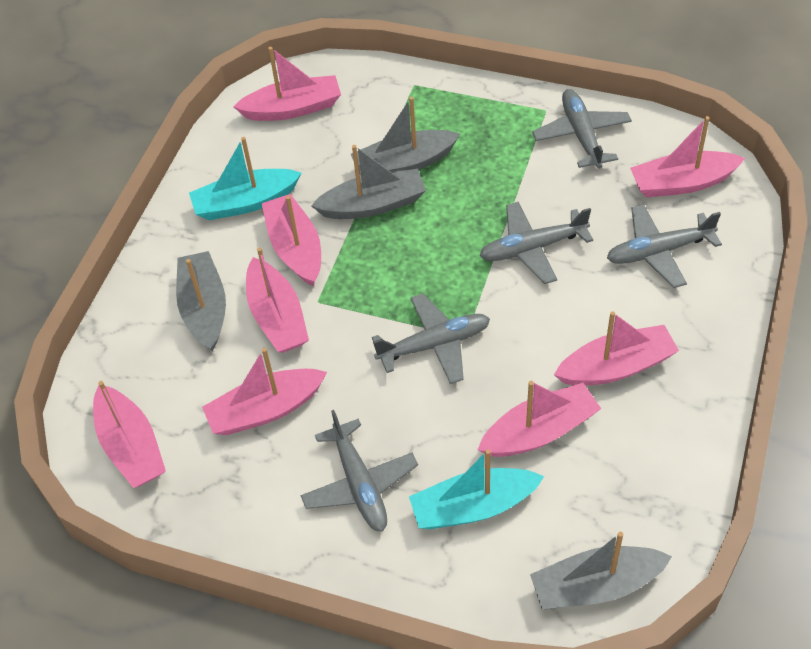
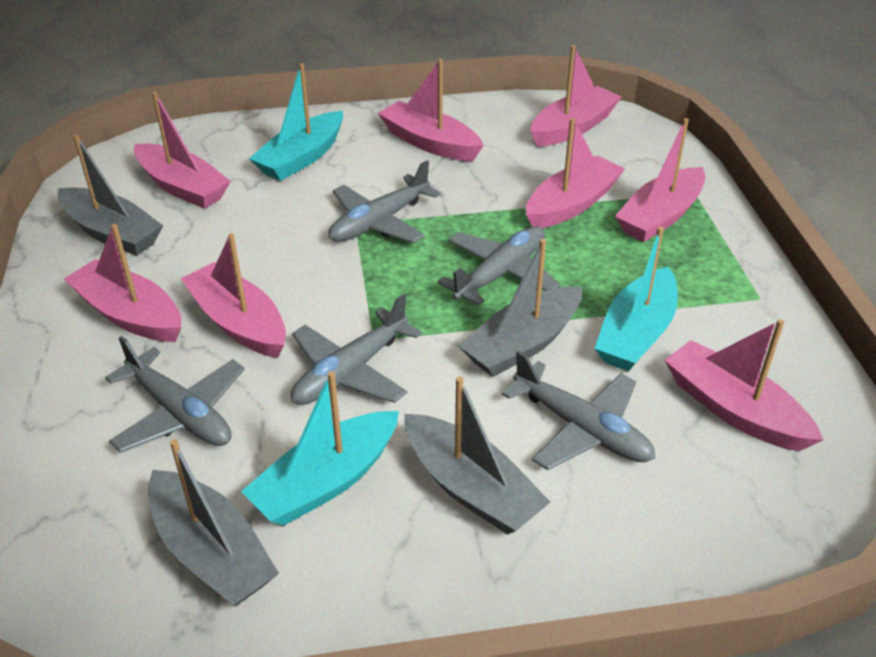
turquoise boat: [189,137,302,220] [409,449,544,529] = 2 -> [241,371,399,526] [249,63,343,181] [594,227,678,371] = 3

